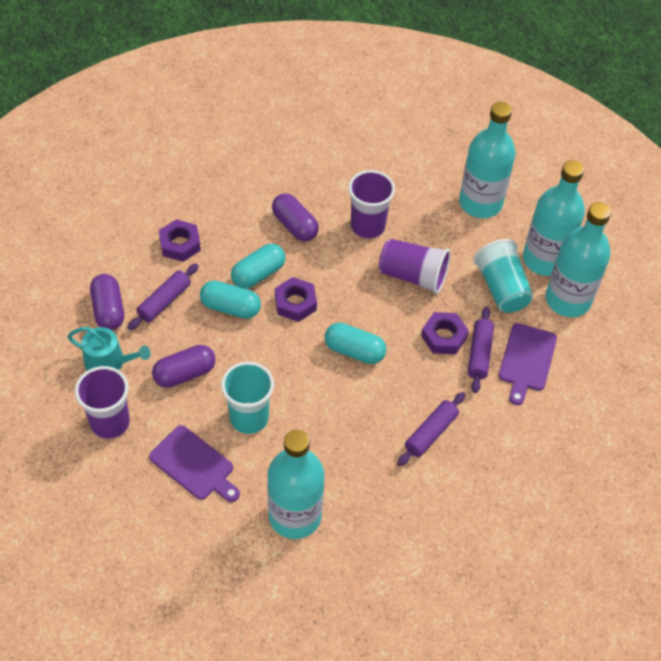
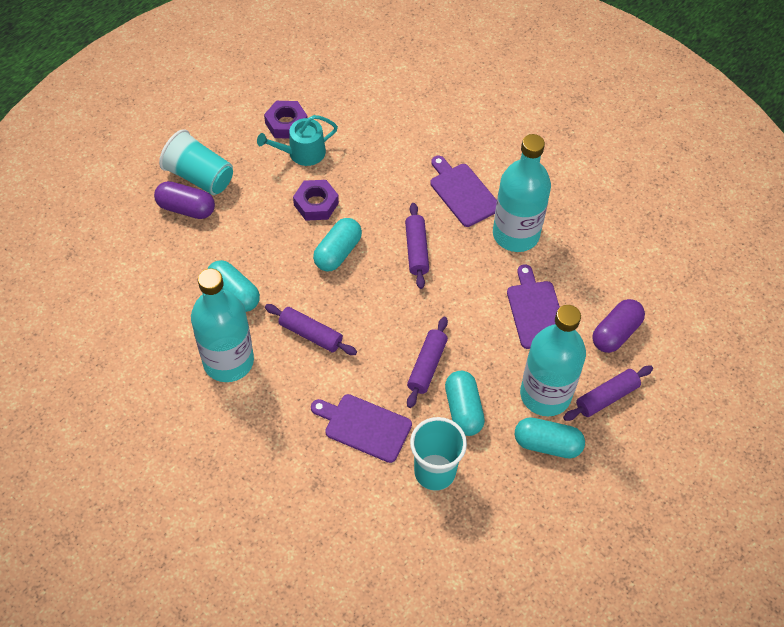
purple capsule: [90,274,124,330] [152,345,216,388] [272,193,319,241] = 3 -> [154,181,215,219] [592,299,645,353] = 2
purple cup: [75,366,130,439] [348,170,395,239] [379,239,451,294] = 3 -> none = 0
purple cutting board: [149,425,240,502] [499,323,557,405] = 2 -> [311,394,412,463] [430,156,497,227] [507,264,560,349] = 3
purple nut: [159,219,201,262] [275,277,317,322] [421,312,469,354] = 3 -> [264,101,308,139] [293,180,339,221] = 2
purple rolling pin: [128,264,199,330] [397,392,466,466] [468,307,494,393] = 3 -> [265,304,357,355] [405,203,429,289] [407,317,448,408] [563,366,653,421] = 4
turquoise bottle: [267,430,325,539] [459,102,516,218] [523,160,585,276] [545,202,611,317] = 4 -> [191,268,254,382] [493,134,551,252] [520,305,586,416] = 3
turquoise capsule: [200,280,261,319] [231,244,285,289] [325,323,386,364] = 3 -> [207,260,260,312] [313,218,362,271] [445,371,485,436] [515,417,585,459] = 4

